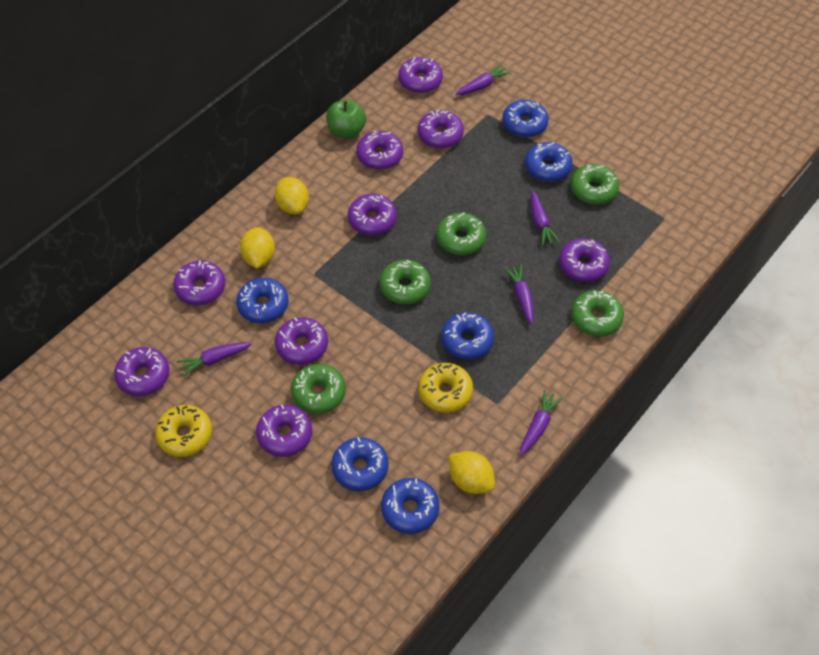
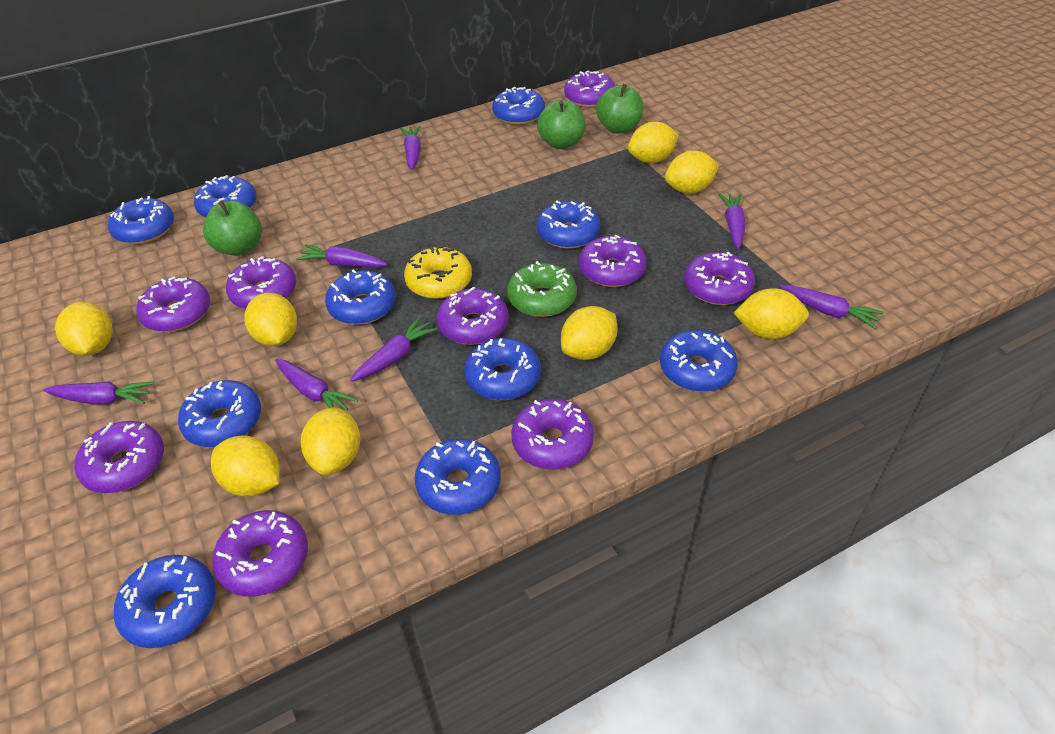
blue donut: [236,278,289,323] [331,437,389,491] [381,478,439,534] [441,312,494,360] [502,100,549,137] [525,142,573,182] = 6 -> [108,196,174,244] [114,555,216,648] [178,380,261,447] [194,175,257,217] [325,269,396,325] [415,439,501,515] [464,338,541,400] [492,87,545,125] [537,201,600,249] [660,330,738,392] = 10
green apple: [326,99,366,139] = 1 -> [203,201,262,256] [537,100,585,149] [596,84,643,134] = 3
green donut: [291,364,346,414] [380,260,431,304] [437,212,486,255] [571,164,619,205] [571,290,624,337] = 5 -> [507,261,577,317] = 1
purple carrot: [177,342,252,377] [455,64,511,95] [504,264,534,325] [520,390,563,456] [531,191,560,246] = 5 -> [43,381,154,404] [275,359,358,410] [296,244,387,267] [350,317,438,382] [400,126,421,170] [718,193,746,249] [780,285,884,329] = 7
yellow donut: [155,405,212,457] [419,363,473,413] = 2 -> [404,246,472,299] = 1
yellow lemon: [240,227,275,268] [275,177,309,214] [449,451,495,494] = 3 -> [55,302,113,356] [211,435,280,497] [244,293,297,346] [301,407,360,475] [561,306,617,360] [628,122,679,163] [665,150,719,194] [734,288,809,339] = 8

